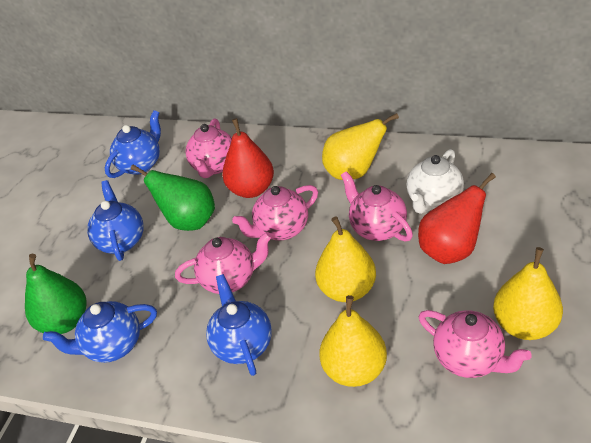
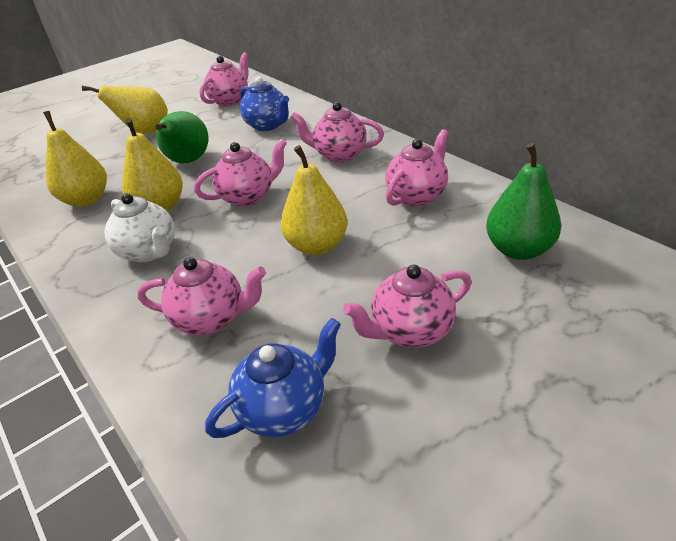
blue teapot: [43,301,157,363] [87,180,144,261] [105,110,161,178] [206,274,272,376] = 4 -> [205,318,341,438] [240,76,289,131] = 2
pink teapot: [175,232,272,294] [185,118,232,178] [232,185,318,240] [341,171,413,242] [418,310,532,378] = 5 -> [137,257,266,335] [194,138,287,207] [200,52,249,106] [290,102,384,162] [343,265,472,348] [385,129,448,206] = 6
red pear: [222,118,274,198] [418,173,496,264] = 2 -> none = 0

